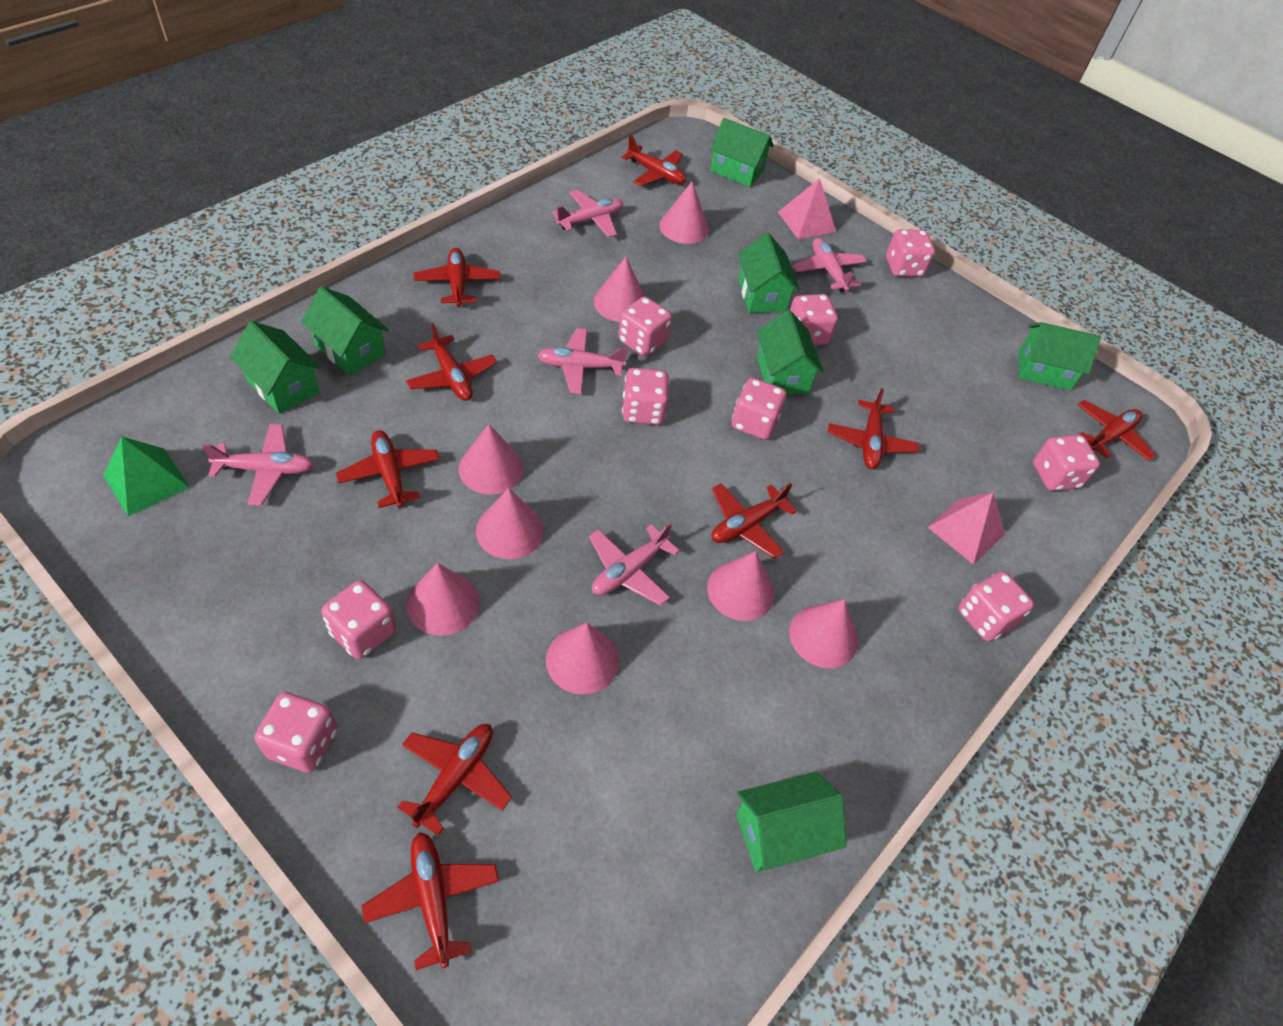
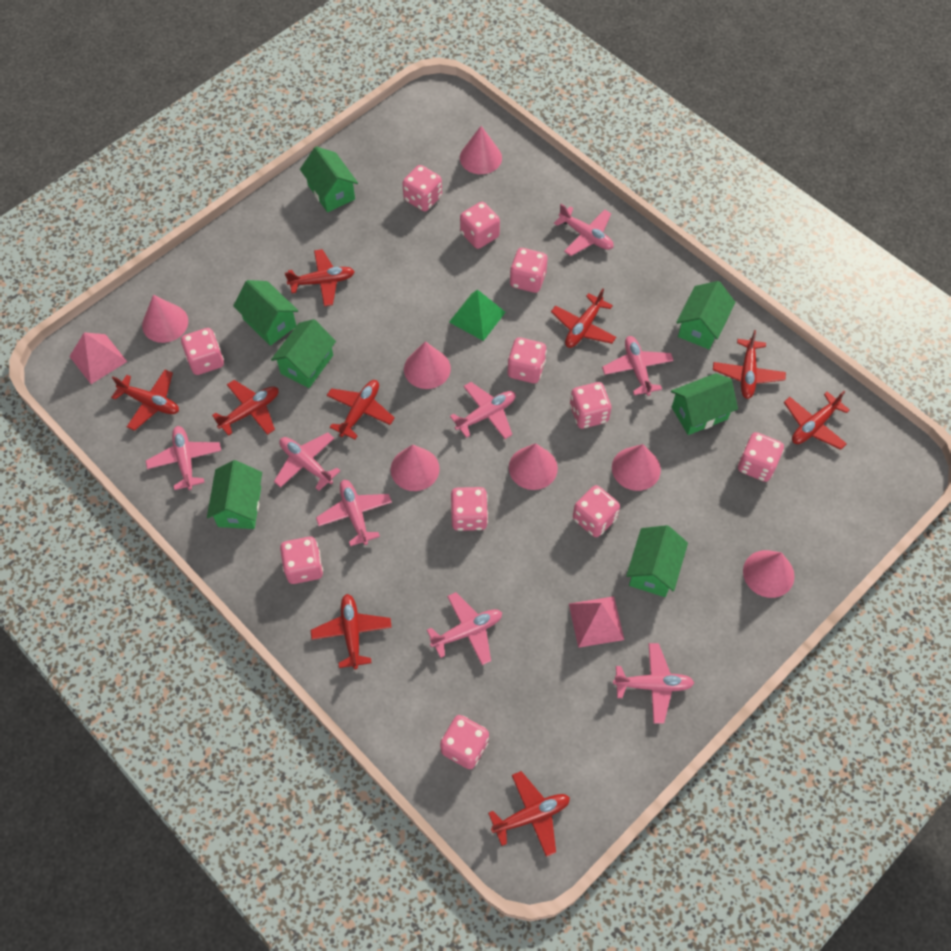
pink cone: [407,563,480,636] [459,424,524,495] [476,488,544,559] [546,623,619,694] [594,257,645,322] [659,181,709,244] [707,551,775,621] [789,599,858,668] = 8 -> [142,295,188,343] [391,444,440,491] [404,341,451,389] [460,126,502,174] [509,443,558,490] [612,444,661,491] [743,550,795,598] = 7
pink dice: [255,692,337,773] [321,580,396,659] [618,297,672,357] [622,368,670,425] [732,378,786,440] [790,294,838,345] [886,229,935,277] [958,571,1034,641] [1033,435,1100,491] = 9 -> [181,328,224,375] [280,537,323,584] [402,165,442,212] [440,715,489,769] [451,487,488,531] [460,202,500,249] [508,337,547,383] [510,248,548,293] [570,382,611,429] [573,485,620,537] [738,432,784,482] = 11
pink plane: [202,424,314,506] [537,328,628,394] [552,190,623,238] [589,523,679,606] [793,238,867,292] = 5 -> [146,426,221,490] [274,432,340,491] [316,480,392,546] [427,592,502,665] [450,382,516,439] [554,204,613,256] [602,336,674,396] [613,643,694,724] = 8

